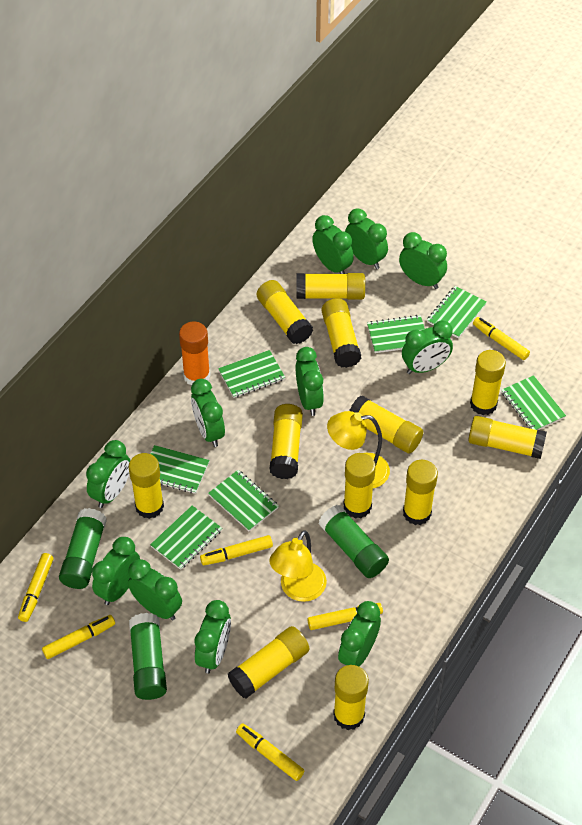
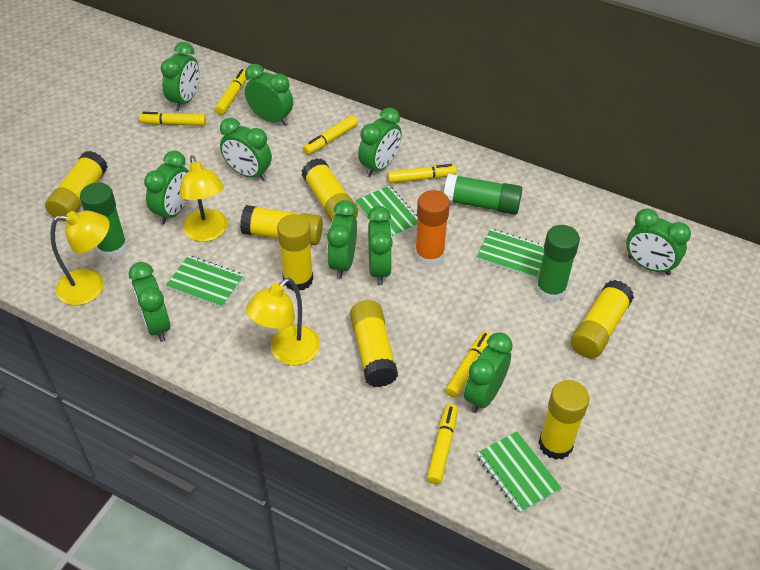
green clock: [86,440,130,508] [92,537,140,605] [128,559,182,620] [191,379,225,447] [194,600,231,673] [296,347,324,416] [312,215,354,274] [338,601,381,667] [345,208,388,269] [399,232,447,289] [402,320,453,374] = 11 -> [129,262,170,342] [144,151,189,225] [161,42,199,111] [220,118,272,181] [245,64,293,126] [327,200,357,279] [358,108,402,177] [367,206,393,285] [464,332,513,413] [626,209,691,275] = 10
green notebook: [150,445,210,494] [150,505,222,570] [208,470,279,531] [218,350,285,398] [367,315,425,353] [427,286,487,338] [502,375,566,430] = 7 -> [166,255,244,308] [355,186,418,238] [476,431,562,514] [477,229,544,279] = 4
yellow glue stick: [129,453,164,519] [228,626,310,699] [257,280,313,344] [269,404,303,479] [297,273,365,300] [322,298,362,368] [333,665,369,730] [343,453,376,519] [349,395,423,454] [403,460,438,525] [468,416,547,459] [470,350,506,415] = 12 -> [45,151,107,221] [240,205,323,245] [277,214,313,291] [302,158,358,222] [350,300,398,387] [538,380,589,460] [571,280,634,358] = 7
yellow lamp: [269,530,327,602] [327,411,390,488] = 2 -> [50,210,110,305] [179,155,228,242] [246,278,320,365] = 3

